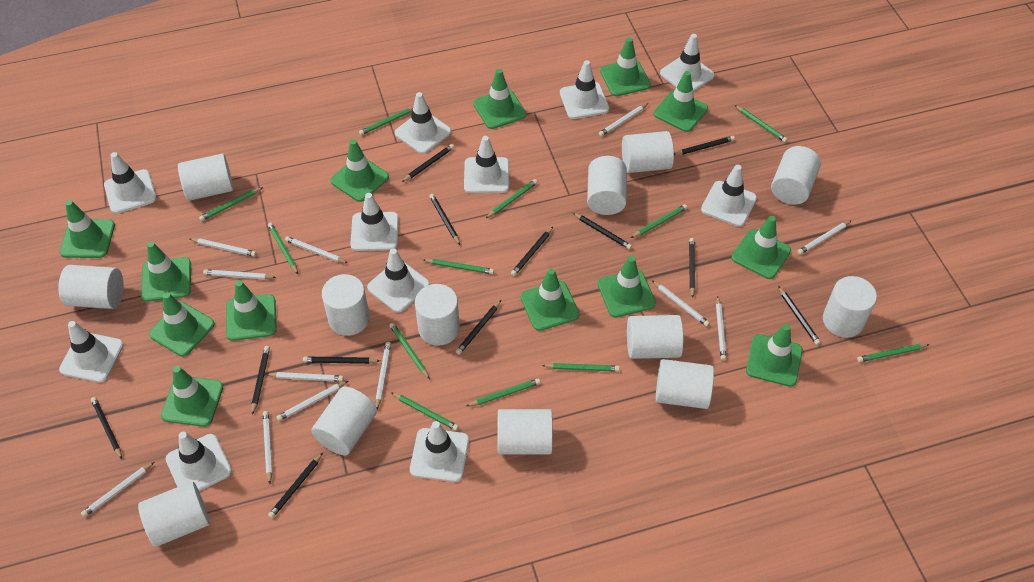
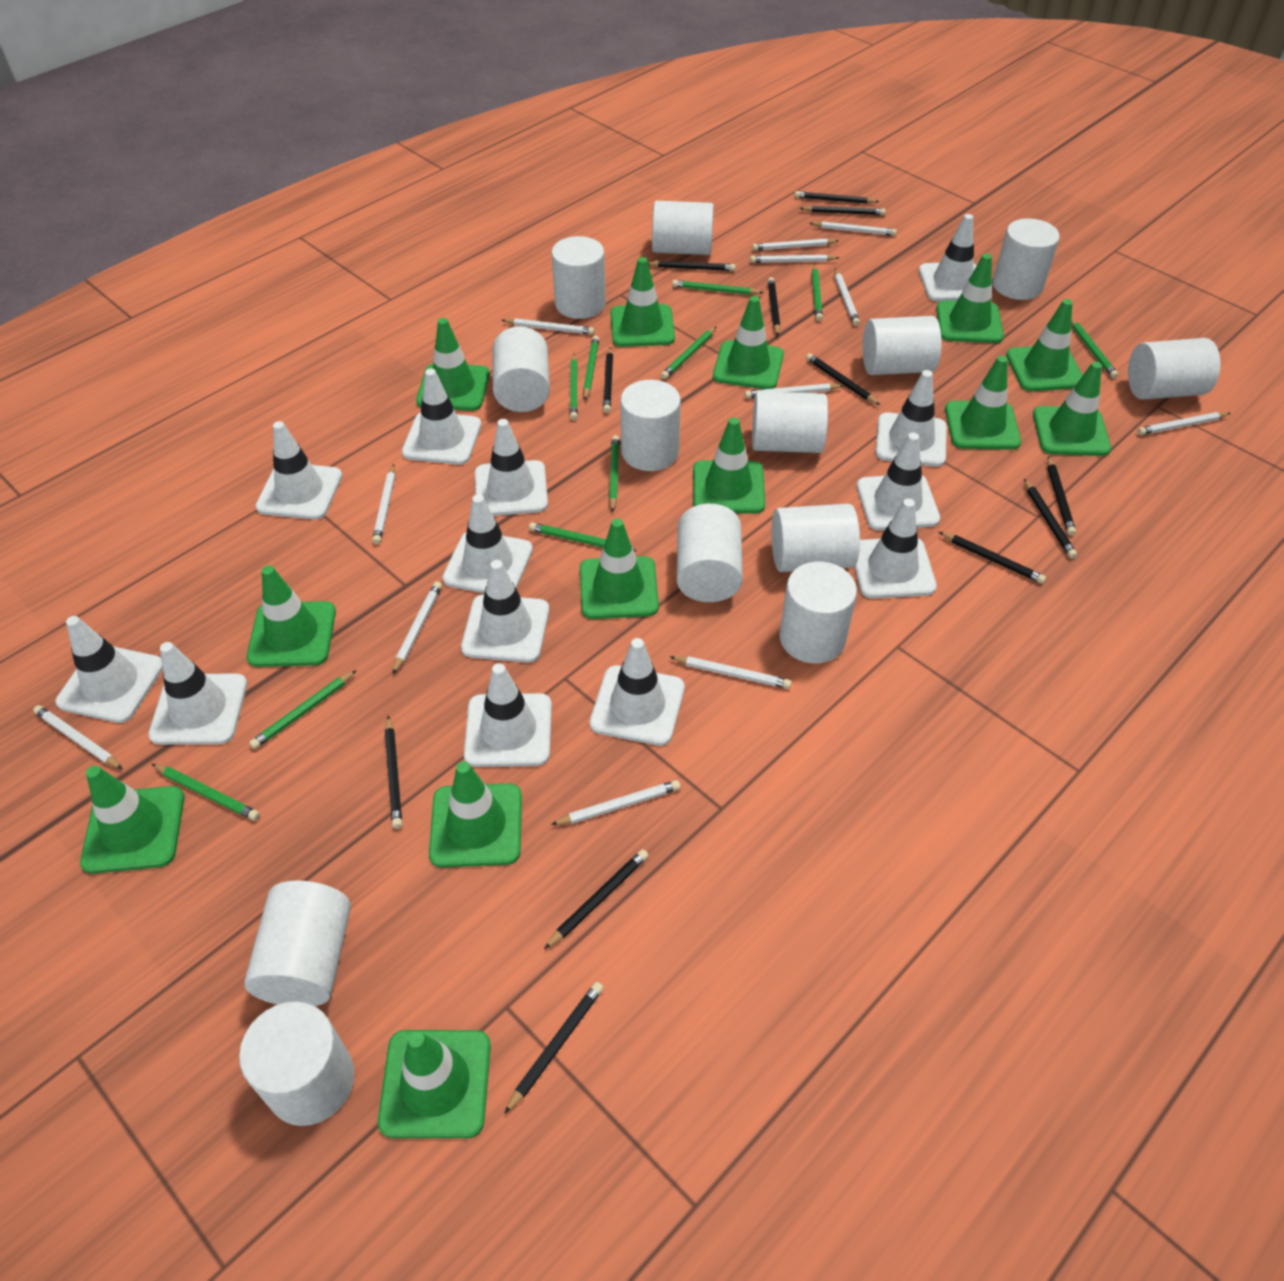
green pencil: [199,187,263,221] [268,222,298,274] [359,107,413,135] [389,323,430,379] [391,392,459,431] [423,259,494,274] [467,378,541,406] [486,179,538,218] [542,363,620,372] [631,204,688,238] [735,105,788,142] [857,344,930,362] = 12 -> [152,764,260,821] [249,670,357,749] [529,522,636,551] [570,354,578,420] [583,336,599,400] [609,435,620,512] [661,326,717,379] [672,280,763,295] [812,264,823,321] [1071,318,1119,378] = 10
white traffic cone: [59,321,124,383] [104,152,157,214] [166,432,232,491] [350,193,399,251] [367,248,430,313] [395,92,451,154] [410,421,469,482] [464,136,509,193] [560,60,609,119] [660,34,715,92] [701,165,757,227] = 11 -> [56,616,163,723] [148,642,247,745] [256,421,342,520] [402,369,481,465] [443,494,533,593] [461,560,549,663] [464,663,552,767] [475,419,548,516] [590,638,685,746] [854,499,937,599] [857,432,940,531] [875,370,947,467] [919,214,977,301] = 13

